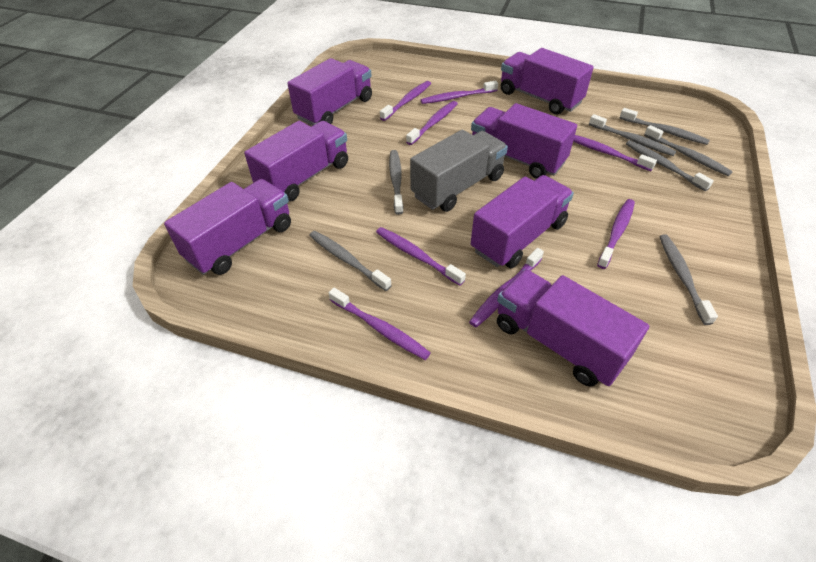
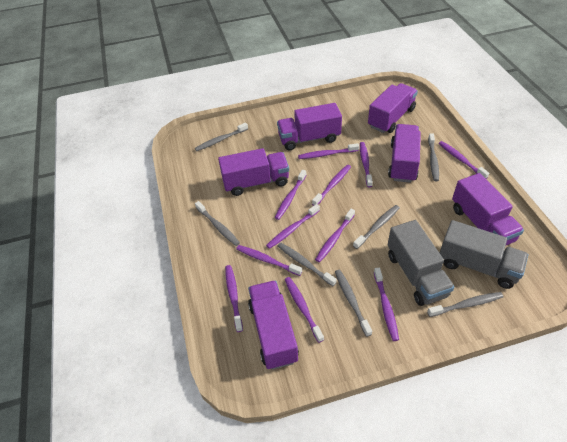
grey truck: [410,130,508,212] = 1 -> [388,220,454,306] [440,220,528,289] = 2
purple toothbrush: [329,288,431,360] [376,227,466,286] [380,81,431,121] [406,101,458,145] [421,81,498,104] [469,248,544,327] [573,135,657,171] [597,199,635,269] = 8 -> [225,265,243,332] [236,245,302,276] [266,204,320,249] [275,170,307,220] [285,277,324,343] [298,143,359,159] [312,165,351,206] [315,209,355,262] [360,142,373,187] [374,268,399,341] [439,141,489,179] = 11
purple truck: [164,179,291,275] [244,121,348,201] [287,58,372,126] [471,103,577,179] [471,175,574,268] [497,269,649,387] [501,48,594,115] = 7 -> [218,148,289,196] [248,280,299,370] [277,103,342,150] [368,83,418,133] [388,124,421,183] [452,173,524,245] = 6

